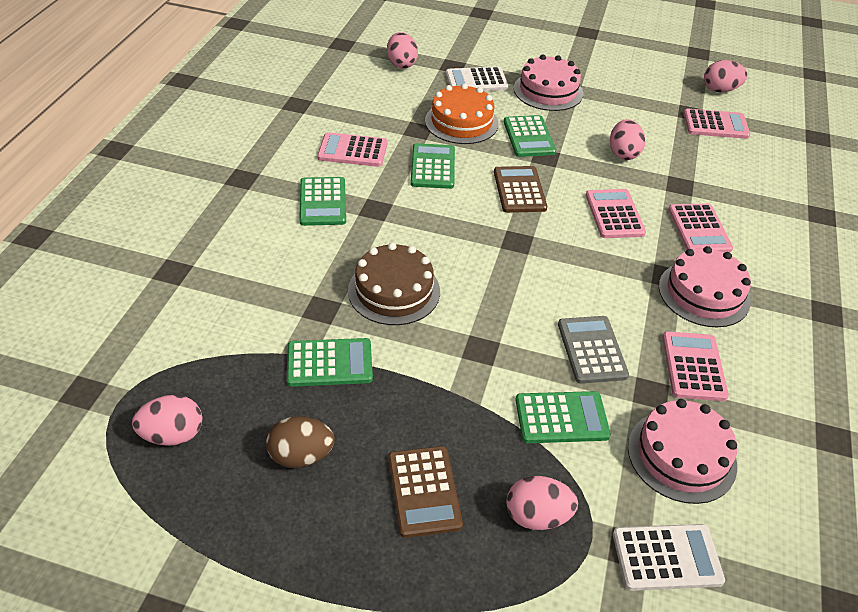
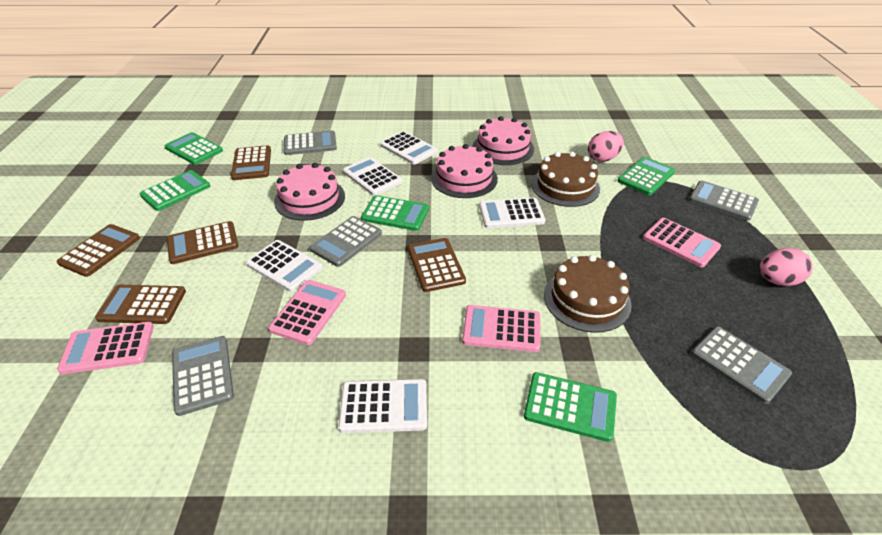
brown cake: [348,242,440,325] = 1 -> [531,152,600,207] [544,255,632,333] = 2
brown calculator: [388,446,463,538] [494,166,547,213] = 2 -> [57,224,140,277] [95,285,186,324] [167,221,238,264] [231,145,271,180] [408,238,466,292] = 5
brown egg: [266,416,335,468] = 1 -> none = 0
grey calculator: [558,316,629,384] = 1 -> [172,336,234,416] [284,131,337,155] [310,216,382,267] [689,180,759,221] [691,326,792,404] = 5
orange cake: [425,83,499,144] = 1 -> none = 0
pink calculator: [317,132,387,167] [586,189,646,238] [662,331,729,401] [668,203,733,253] [684,109,750,139] = 5 -> [57,322,154,374] [268,280,346,345] [462,305,540,352] [643,218,721,267] = 4
pink egg: [132,395,202,446] [387,32,418,69] [506,476,578,530] [610,119,645,160] [704,60,748,92] = 5 -> [588,131,624,162] [759,248,813,286] = 2
white calculator: [446,67,508,91] [613,524,725,591] = 2 -> [246,240,323,292] [338,379,427,433] [343,157,402,196] [380,131,438,165] [479,197,545,228] = 5

